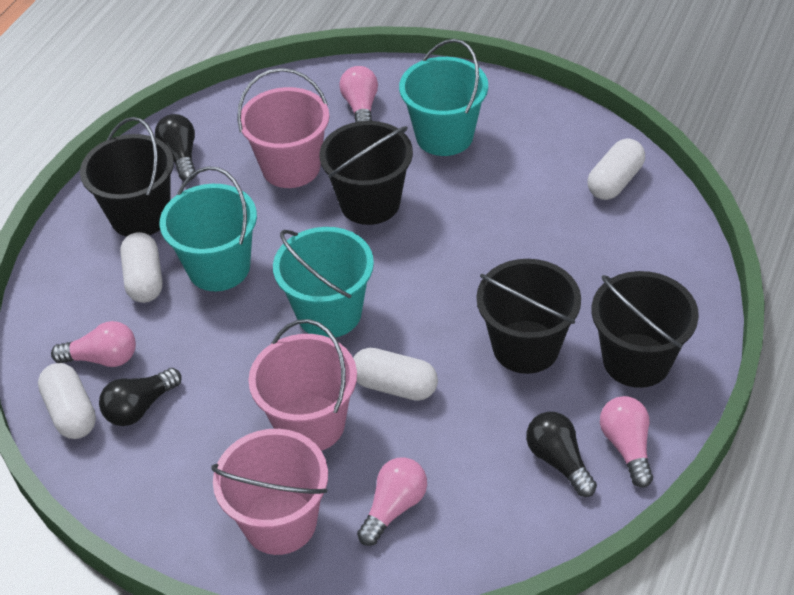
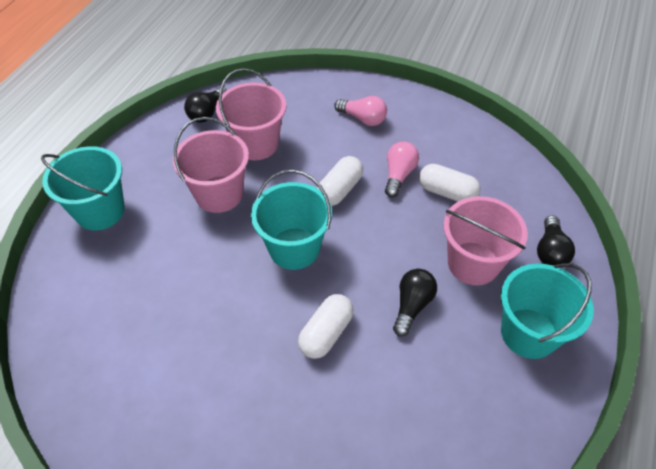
black bucket: [80,117,174,237] [319,121,413,225] [476,259,581,374] [592,271,699,388] = 4 -> none = 0
pink light bulb: [51,321,136,367] [339,66,378,122] [357,457,427,546] [600,396,653,488] = 4 -> [334,96,387,126] [385,141,419,197] = 2
white capsule: [38,363,96,439] [120,232,163,303] [353,348,438,401] [587,139,645,200] = 4 -> [298,294,354,359] [317,156,363,206] [419,164,481,202] = 3

